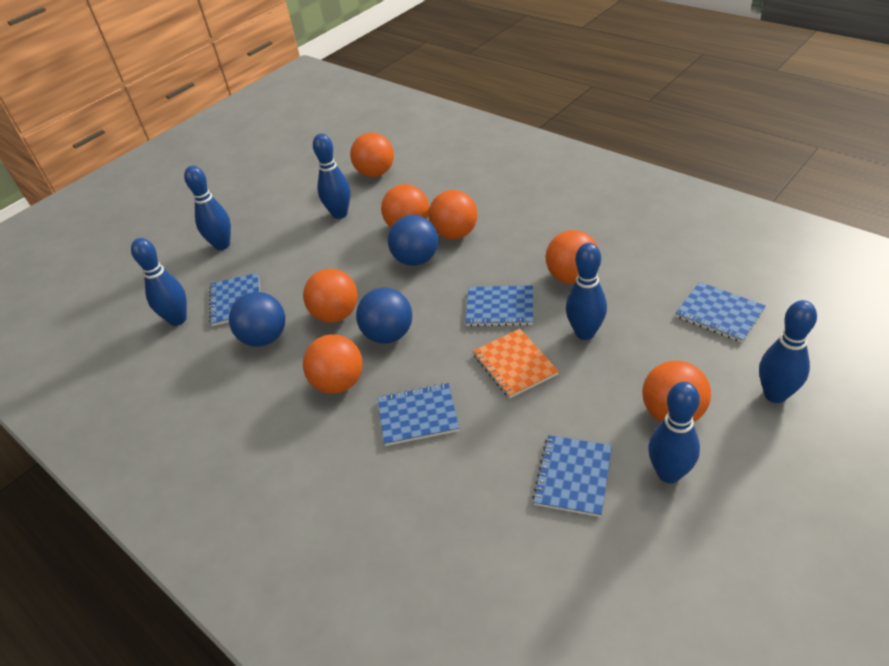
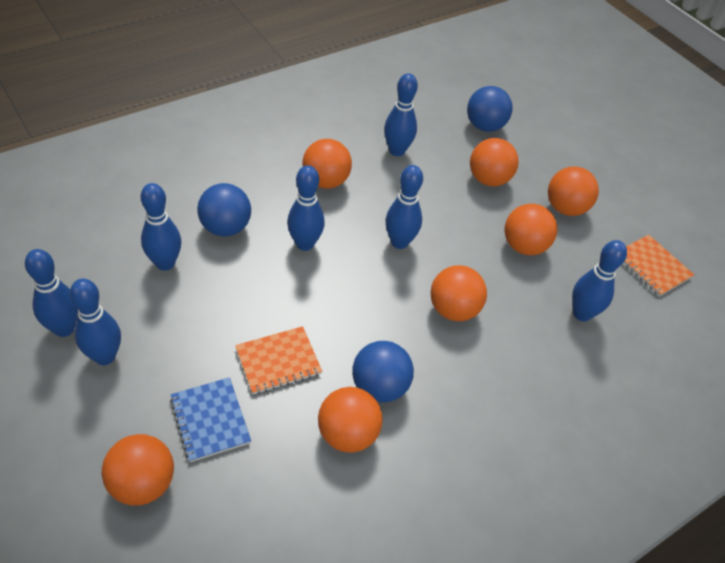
blue bowling pin: [131,238,187,326] [184,166,231,250] [313,134,351,219] [566,243,607,340] [648,382,700,483] [759,300,817,403] = 6 -> [25,249,78,337] [70,279,121,365] [141,183,181,271] [287,165,325,251] [384,73,418,156] [385,165,423,249] [572,240,627,321] = 7
blue notebook: [209,273,260,326] [378,383,459,446] [465,285,533,327] [532,435,612,517] [675,282,766,343] = 5 -> [170,377,251,462] = 1
orange notebook: [473,329,559,399] = 1 -> [235,326,322,394] [623,234,694,297] = 2

